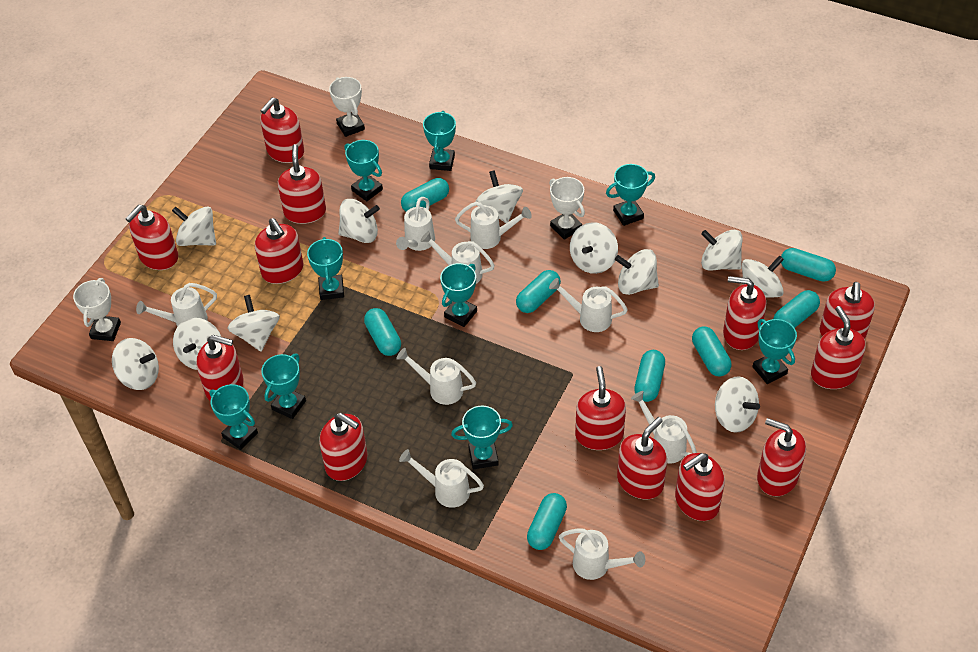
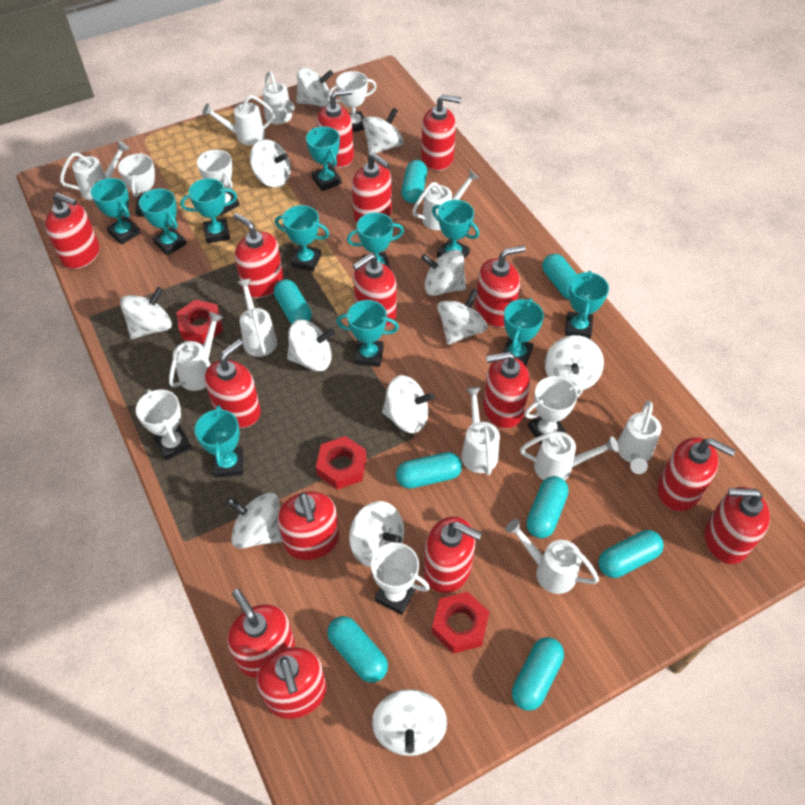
red nut: none = 0 -> [176,300,223,344] [316,436,367,490] [432,592,489,654] = 3
red soap dispenser: [125,205,178,270] [196,335,244,401] [255,218,304,284] [260,98,304,163] [278,144,326,224] [319,413,368,481] [575,366,626,450] [617,417,667,499] [675,453,725,521] [723,276,766,350] [757,418,806,496] [811,306,866,389] [820,282,875,339] = 13 -> [45,192,99,269] [205,339,261,428] [227,589,295,678] [233,213,284,298] [257,647,327,719] [277,492,340,560] [317,89,354,168] [352,153,392,223] [352,253,397,327] [421,94,461,171] [424,516,482,593] [475,245,526,327] [483,352,530,429] [657,437,736,512] [704,487,770,564] = 15
turquoise trophy: [209,384,258,450] [261,354,306,419] [307,237,344,300] [344,140,383,201] [423,111,456,171] [440,263,477,327] [451,406,513,469] [606,164,655,226] [752,319,797,384] = 9 -> [91,178,141,245] [139,188,187,256] [180,178,237,243] [195,405,243,478] [275,205,329,271] [306,126,342,191] [336,300,399,367] [347,212,404,270] [432,200,479,258] [502,298,544,366] [565,271,609,339] = 11
white spinning top: [112,338,159,390] [172,206,216,246] [173,318,221,370] [227,295,280,351] [338,199,380,243] [476,170,523,223] [570,222,618,274] [615,249,659,295] [701,230,743,271] [715,376,760,433] [742,255,784,298] = 11 -> [120,287,172,339] [226,493,283,549] [250,139,291,188] [287,320,335,371] [296,67,333,107] [349,501,404,567] [363,108,404,155] [372,689,447,756] [382,375,434,433] [421,250,466,296] [437,289,487,345] [545,335,604,392] = 12
white trophy: [73,278,121,341] [329,77,365,137] [549,177,585,240] = 3 -> [118,153,155,217] [136,389,191,460] [197,150,240,215] [328,71,377,132] [362,543,430,615] [525,376,583,445] = 6
white watering can: [136,283,217,327] [396,197,435,251] [396,348,476,405] [399,449,484,508] [421,231,495,284] [455,202,532,249] [549,278,628,332] [559,528,645,580] [631,391,697,463] = 9 -> [60,141,129,200] [169,312,223,391] [202,95,275,145] [237,279,277,357] [263,71,295,124] [412,170,479,230] [461,387,500,475] [505,519,599,594] [520,431,619,481] [617,401,661,474] = 10

